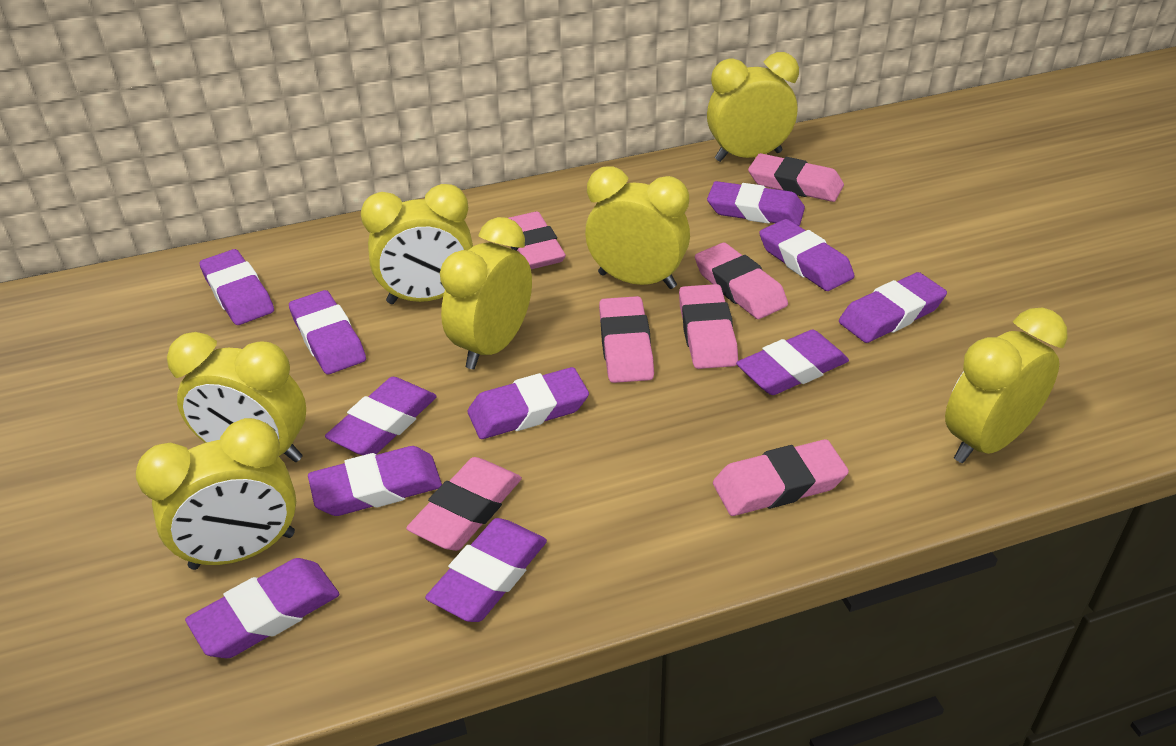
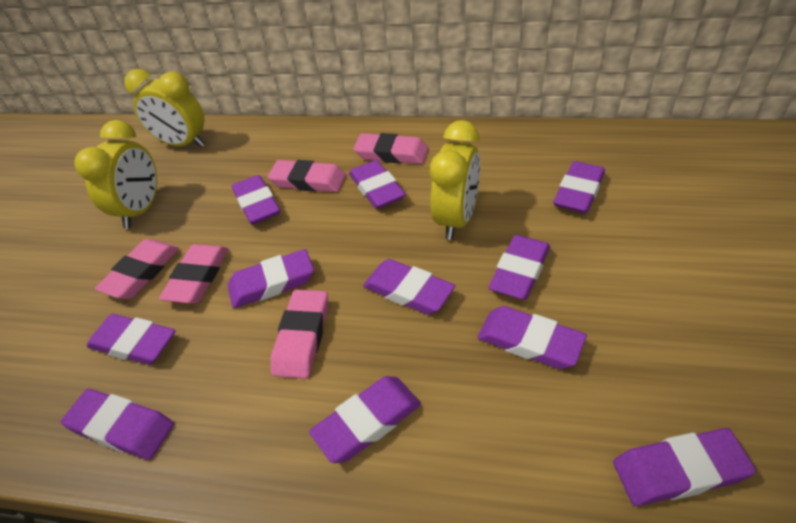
pink eraser: [406,457,522,551] [509,212,566,269] [599,296,654,383] [679,284,738,369] [695,243,788,319] [713,439,849,516] [748,153,844,202] = 7 -> [95,239,179,299] [159,244,228,303] [268,160,346,192] [271,290,328,379] [353,133,428,164] = 5
yellow clock: [136,418,296,570] [167,332,306,462] [361,184,473,304] [440,217,532,369] [585,166,690,289] [707,52,799,162] [945,308,1068,463] = 7 -> [74,120,157,229] [124,69,205,147] [430,120,480,240] = 3

